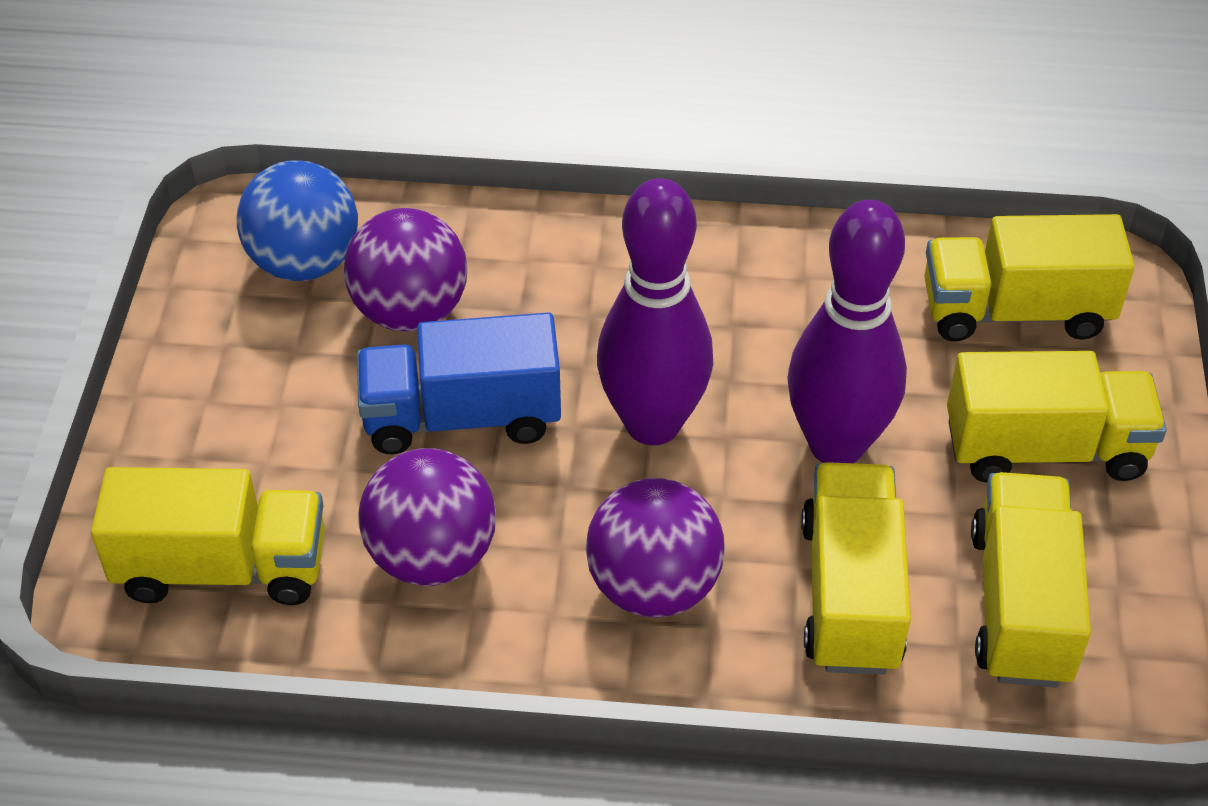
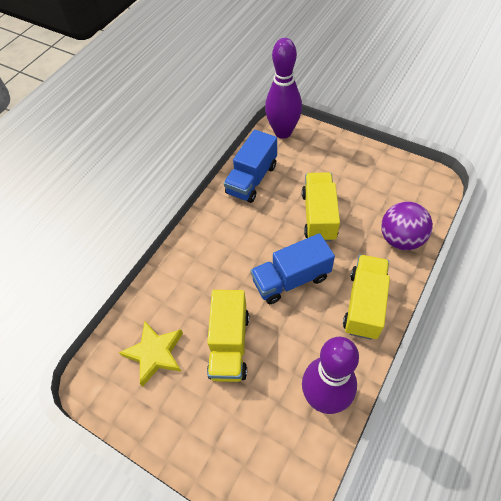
blue ball: [237,160,358,281] = 1 -> none = 0
blue truck: [357,313,561,454] = 1 -> [224,130,277,203] [251,233,335,304] = 2
purple ball: [344,208,467,331] [359,448,496,586] [586,478,725,618] = 3 -> [381,202,433,250] = 1
yellow star: none = 0 -> [119,321,183,387] = 1
yellow truck: [91,467,325,605] [801,462,911,675] [924,214,1135,342] [947,351,1167,482] [971,472,1091,687] = 5 -> [207,290,249,382] [302,172,340,242] [343,255,390,340] = 3

